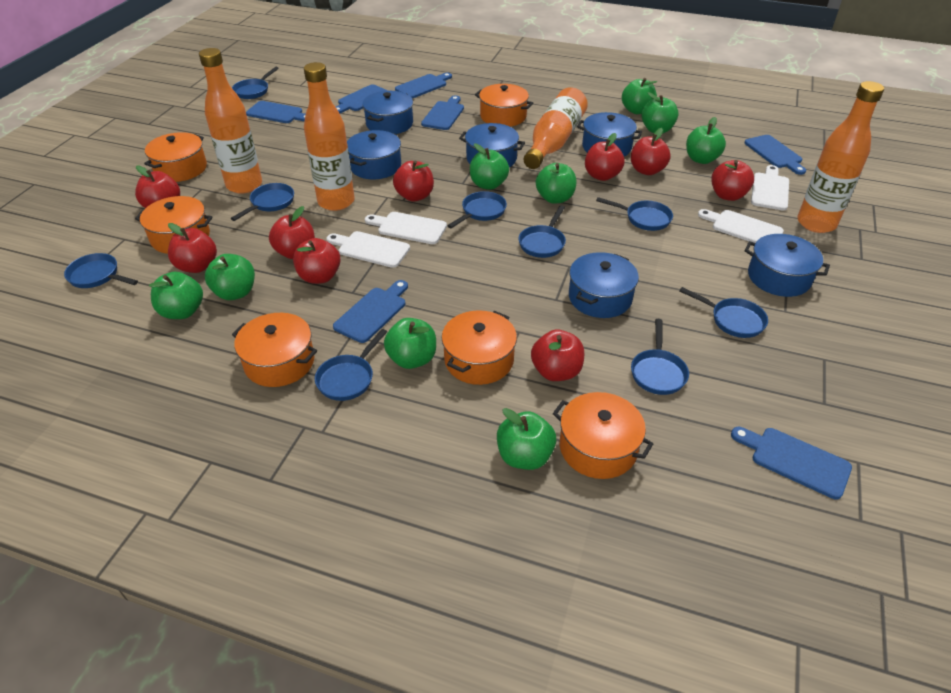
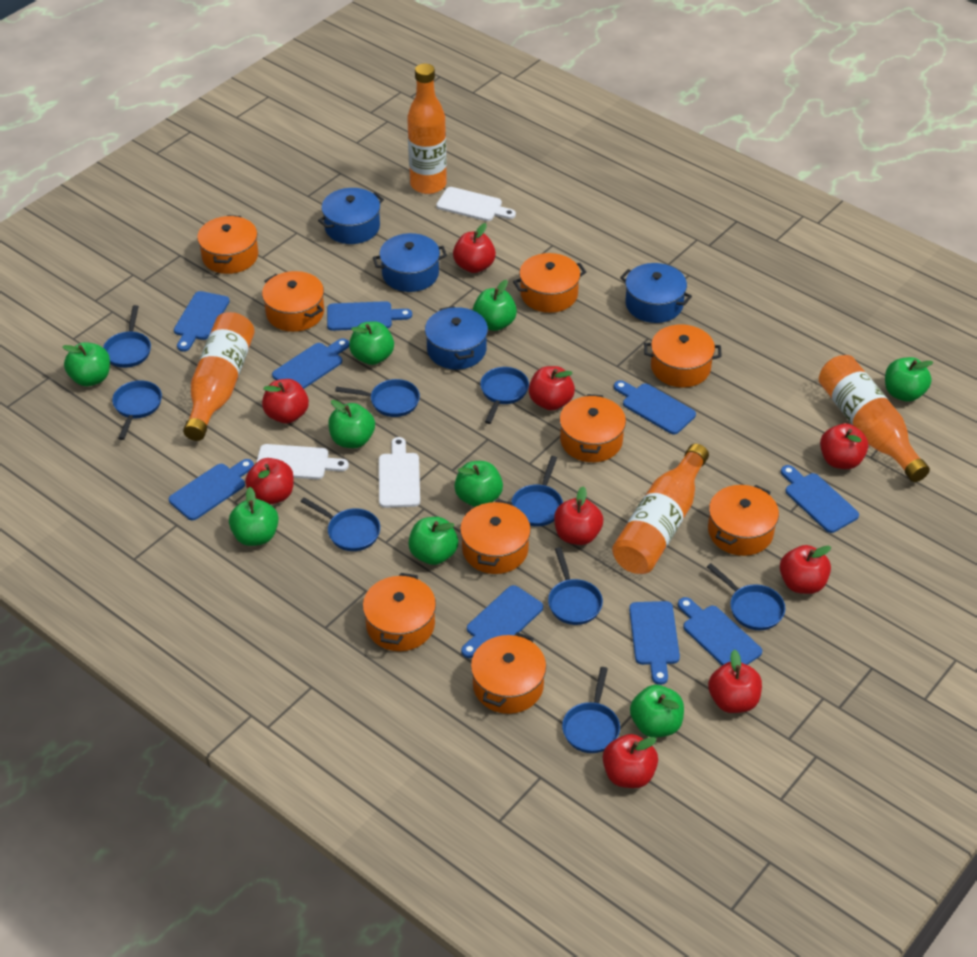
blue cutting board: [246,101,306,123] [333,280,408,343] [336,84,388,113] [395,73,452,99] [421,95,464,130] [731,427,852,499] [744,135,806,175] = 7 -> [169,459,254,520] [174,291,230,351] [272,338,349,389] [327,301,412,331] [461,585,543,658] [614,380,696,434] [629,601,680,685] [678,597,762,665] [781,465,859,533] = 9
blue pot: [347,130,401,179] [362,91,413,134] [459,123,525,167] [569,252,639,318] [577,112,642,157] [745,234,830,297] = 6 -> [318,188,384,244] [373,233,447,292] [425,306,488,370] [620,263,692,323] = 4
orange pot: [135,196,212,254] [144,132,207,182] [232,313,317,387] [442,310,517,385] [475,84,533,127] [553,392,653,479] = 6 -> [197,215,258,274] [262,271,324,332] [363,573,436,651] [460,500,531,574] [471,632,546,714] [513,253,586,313] [559,394,626,462] [644,324,722,387] [708,485,779,556] = 9
white cutting board: [327,231,410,268] [365,212,447,244] [698,209,784,243] [751,165,789,211] = 4 -> [256,444,349,479] [379,437,420,508] [436,187,516,221] = 3

